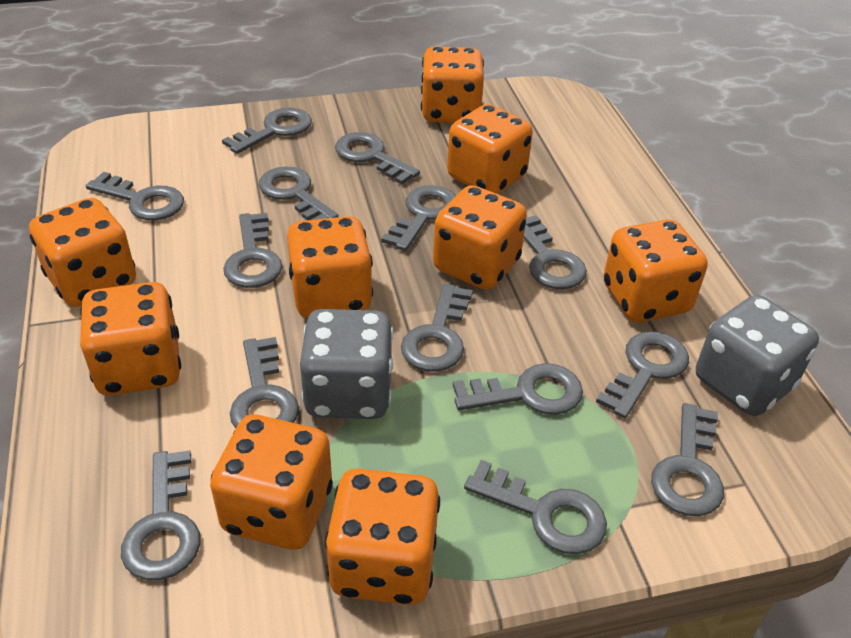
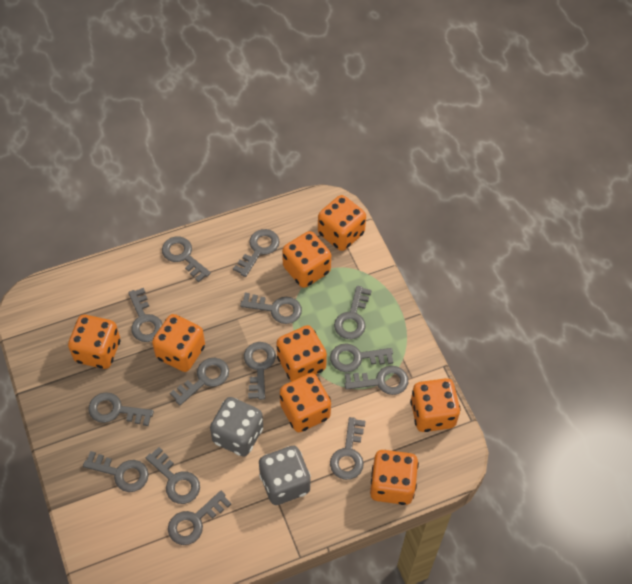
orange dice: [29,198,136,307] [80,282,181,395] [210,415,333,550] [287,216,373,318] [325,469,440,605] [421,46,484,123] [433,185,527,290] [447,104,533,194] [603,219,708,322] = 9 -> [68,315,120,369] [152,314,205,372] [276,325,327,381] [280,373,331,432] [282,231,331,288] [318,195,366,251] [370,450,419,505] [410,378,461,432] = 8

